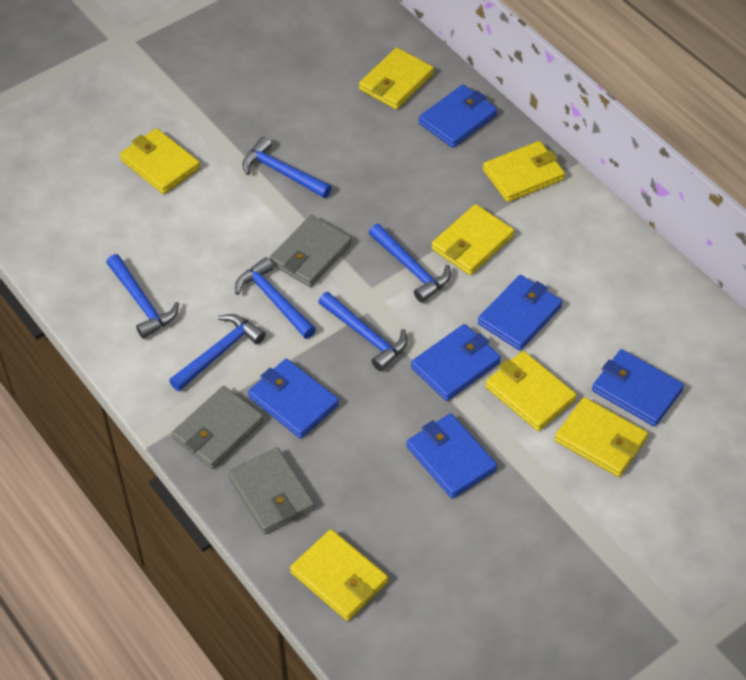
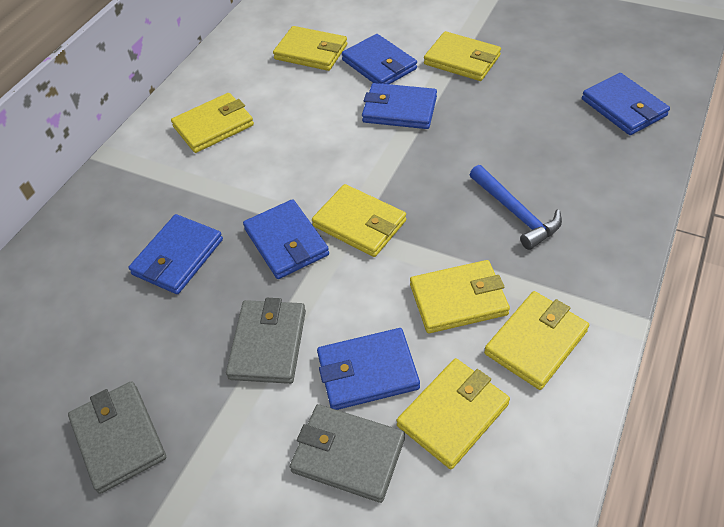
blue hammer: [106,254,179,339] [169,314,266,391] [235,257,316,339] [243,136,332,198] [318,292,408,371] [369,224,451,303] = 6 -> [470,165,562,250] = 1

